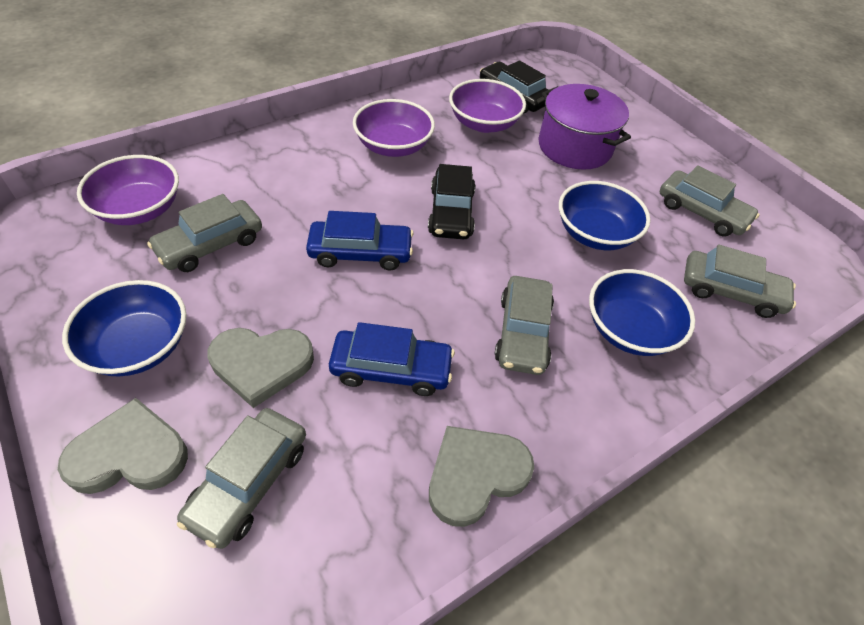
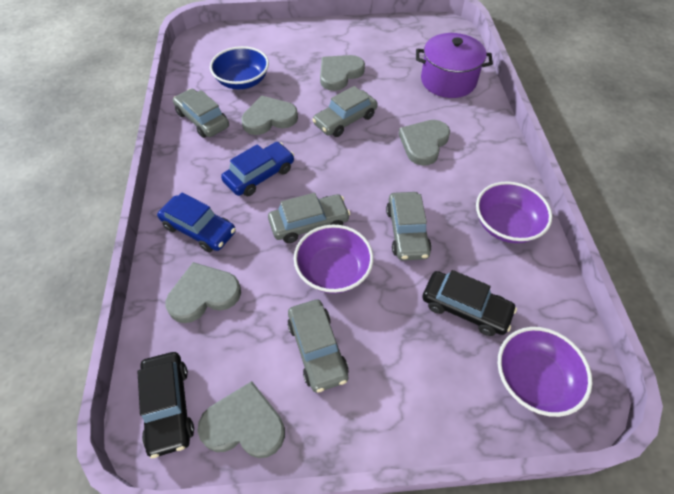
blue bowl: [62,280,186,377] [559,181,650,250] [589,269,695,356] = 3 -> [210,46,269,89] = 1
grey heart: [58,398,188,494] [207,328,314,408] [429,426,534,527] = 3 -> [166,262,241,323] [198,381,285,458] [241,95,298,135] [320,55,365,91] [399,120,450,166] = 5

